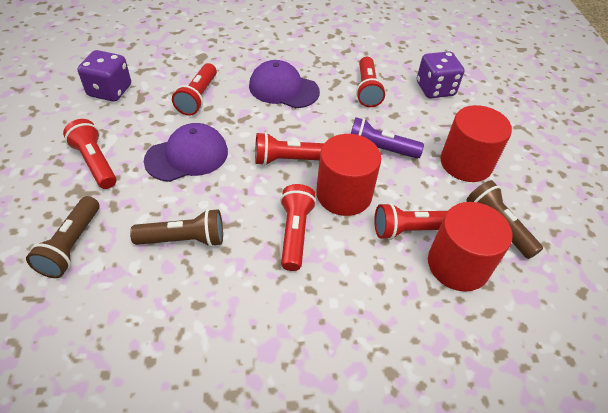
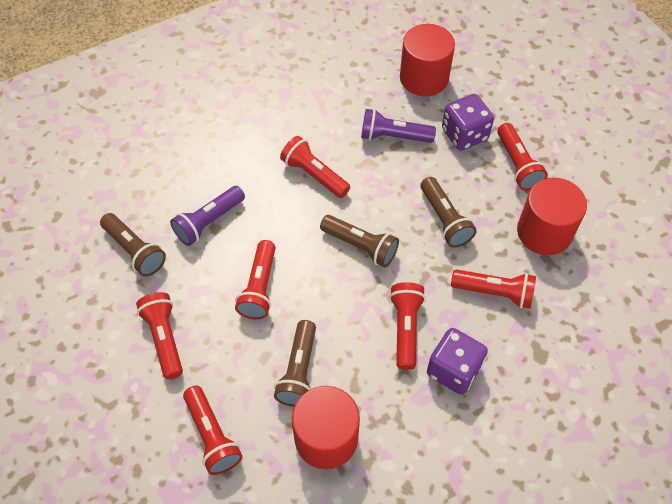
brown flashlight: [26,196,99,278] [130,209,223,247] [466,180,543,259] = 3 -> [100,213,166,277] [274,320,316,407] [320,215,399,267] [421,177,477,248] = 4
purple cap: [144,123,228,182] [249,60,320,108] = 2 -> none = 0
purple flashlight: [351,117,424,159] = 1 -> [170,186,245,246] [361,109,436,143] = 2
red flashlight: [63,119,117,189] [172,63,217,116] [255,132,324,166] [280,184,316,271] [356,57,386,107] [374,203,447,240] = 6 -> [136,292,183,379] [183,386,243,475] [235,240,276,320] [280,136,350,198] [389,282,426,370] [451,269,536,309] [497,123,548,191] = 7

